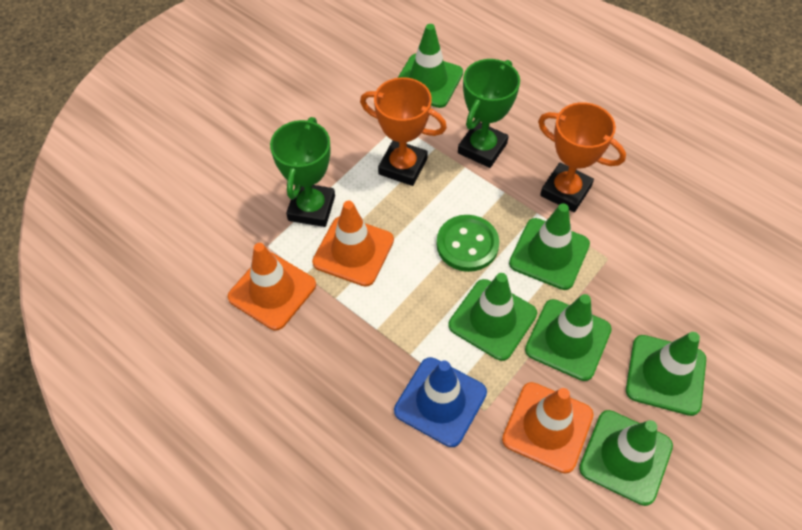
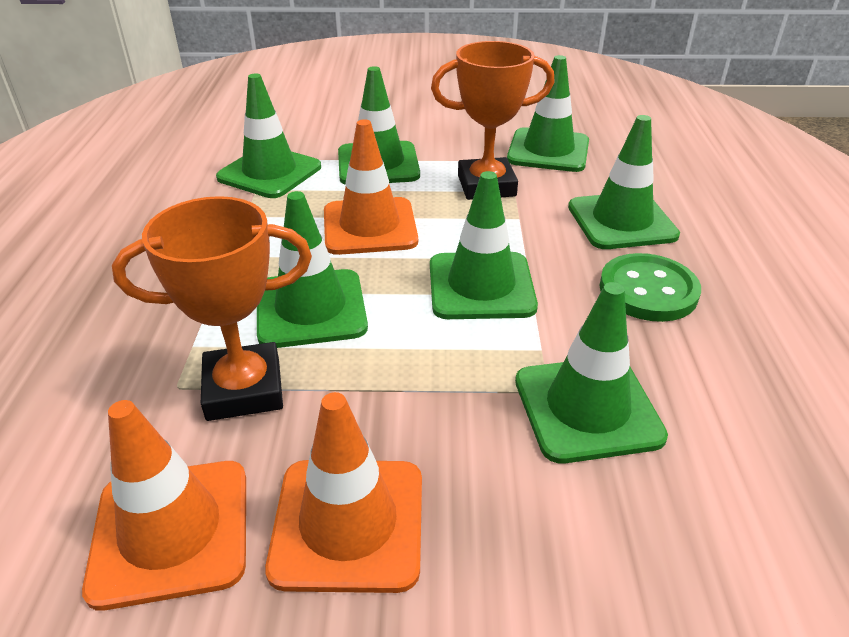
blue traffic cone: [394,357,487,447] = 1 -> none = 0
green traffic cone: [398,24,463,108] [448,273,537,361] [509,203,590,290] [525,294,612,381] [579,410,673,506] [626,332,706,416] = 6 -> [216,74,321,198] [257,191,368,348] [338,66,420,184] [430,171,538,319] [507,55,589,172] [515,282,668,464] [568,115,680,249] = 7
green trophy: [270,117,335,227] [458,59,520,168] = 2 -> none = 0

